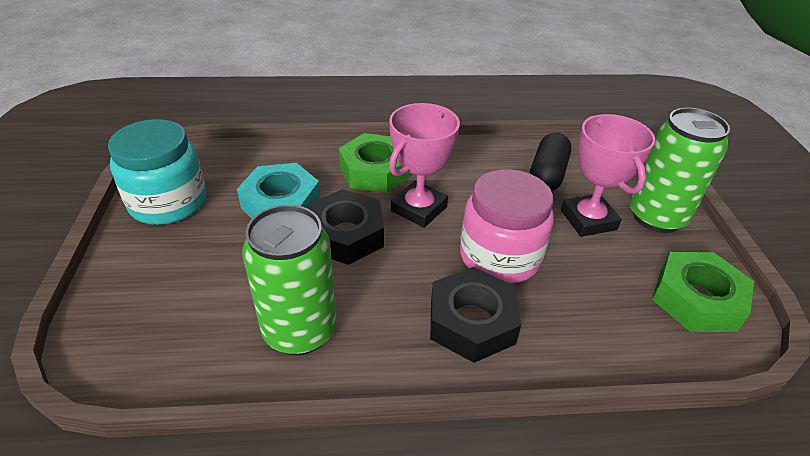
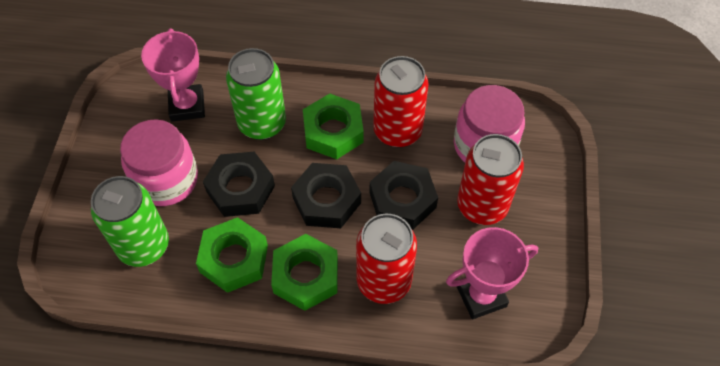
black capsule: [529,133,571,191] = 1 -> none = 0
black nut: [307,189,384,265] [430,267,521,363] = 2 -> [203,152,275,217] [291,163,361,228] [369,161,438,230] = 3
green nut: [339,133,411,193] [652,252,754,332] = 2 -> [196,217,268,293] [271,234,338,311] [303,93,364,159] = 3
pink jar: [460,169,554,284] = 1 -> [120,119,198,206] [454,85,525,162] = 2
red can: none = 0 -> [356,214,417,304] [373,56,429,148] [457,134,524,225] = 3
turquoise jar: [108,119,207,225] = 1 -> none = 0
turquoise nut: [237,163,321,219] = 1 -> none = 0

